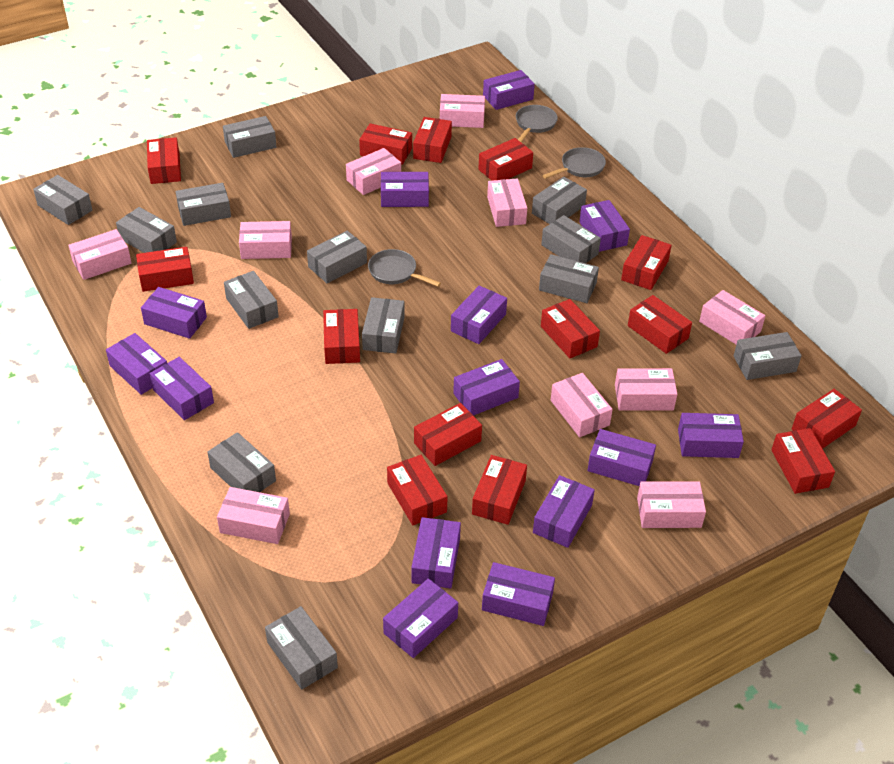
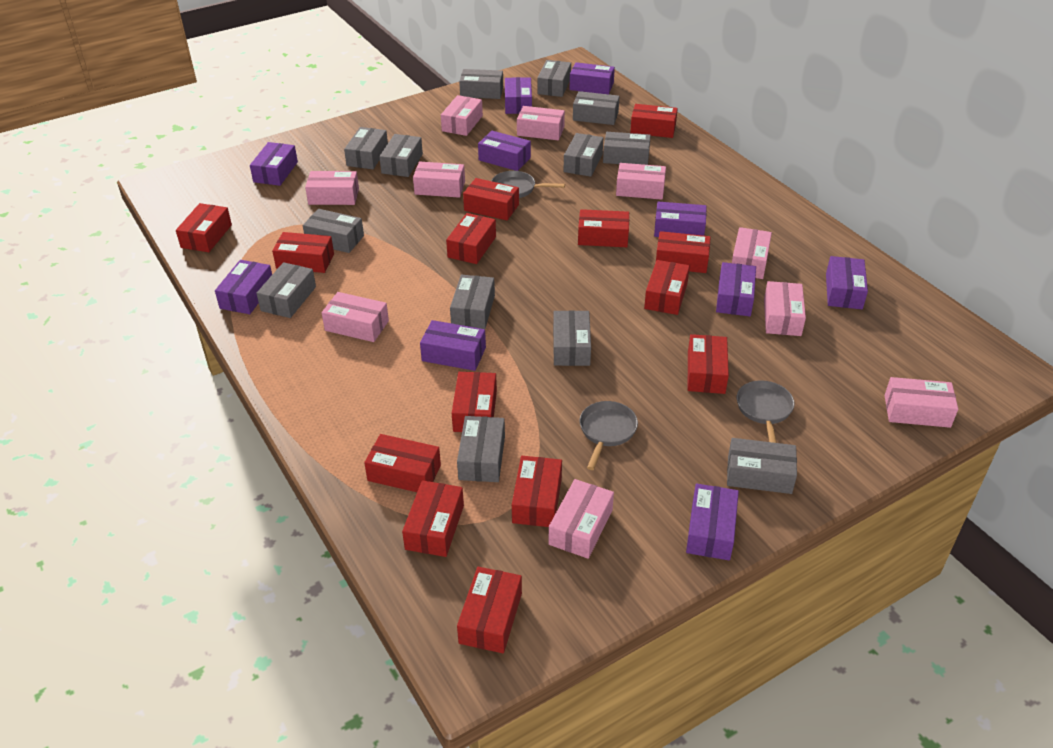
purple box: [106,333,167,395] [141,287,207,339] [149,357,214,420] [381,172,429,207] [383,578,458,658] [411,517,461,588] [451,286,507,344] [453,359,520,416] [482,562,555,626] [483,70,535,110] [533,475,595,548] [579,200,630,252] [587,429,656,486] [678,413,744,458] = 14 -> [215,260,272,314] [250,142,298,186] [420,320,486,371] [478,131,531,171] [505,77,532,114] [570,62,615,94] [654,202,707,237] [686,483,739,560] [716,262,756,316] [826,256,868,309] = 10

